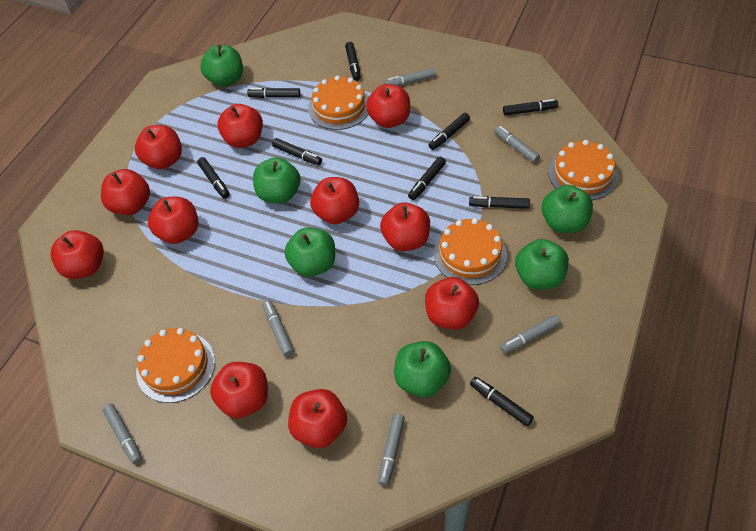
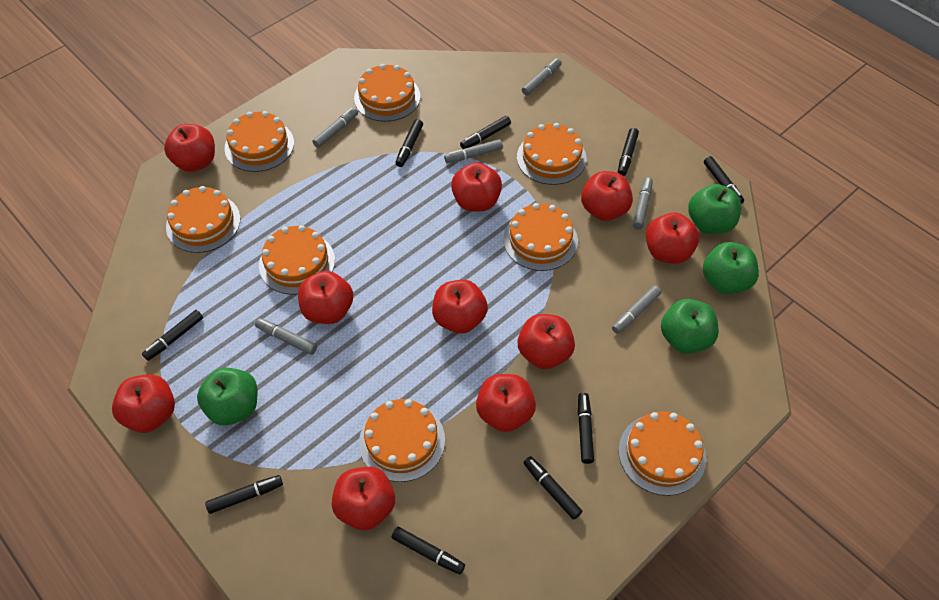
green apple: [200,45,243,87] [253,157,301,204] [284,227,335,277] [394,341,451,397] [515,239,569,290] [542,185,593,233] = 6 -> [197,367,257,426] [661,299,719,354] [688,184,741,234] [703,242,759,295] = 4
orange cake: [136,328,215,403] [308,76,368,130] [434,218,507,285] [548,140,618,200] = 4 -> [166,186,240,253] [225,111,294,172] [259,225,335,295] [354,64,420,122] [359,399,445,482] [503,203,578,271] [517,123,587,185] [619,412,706,496] = 8
red apple: [50,230,104,279] [101,169,150,215] [135,125,182,169] [148,196,198,244] [210,362,268,418] [217,104,263,148] [288,389,347,448] [310,177,359,224] [366,84,410,128] [380,202,430,251] [425,277,479,330] = 11 -> [112,374,175,433] [164,124,215,172] [298,271,353,324] [332,467,395,530] [432,280,488,333] [451,162,502,212] [476,374,536,432] [518,314,575,369] [581,171,633,221] [646,213,700,264] = 10

